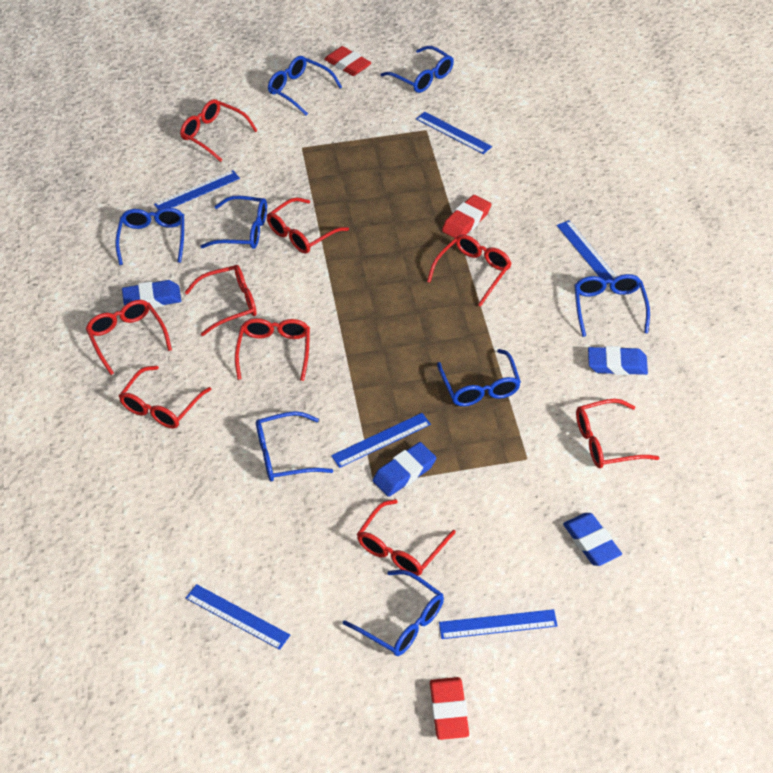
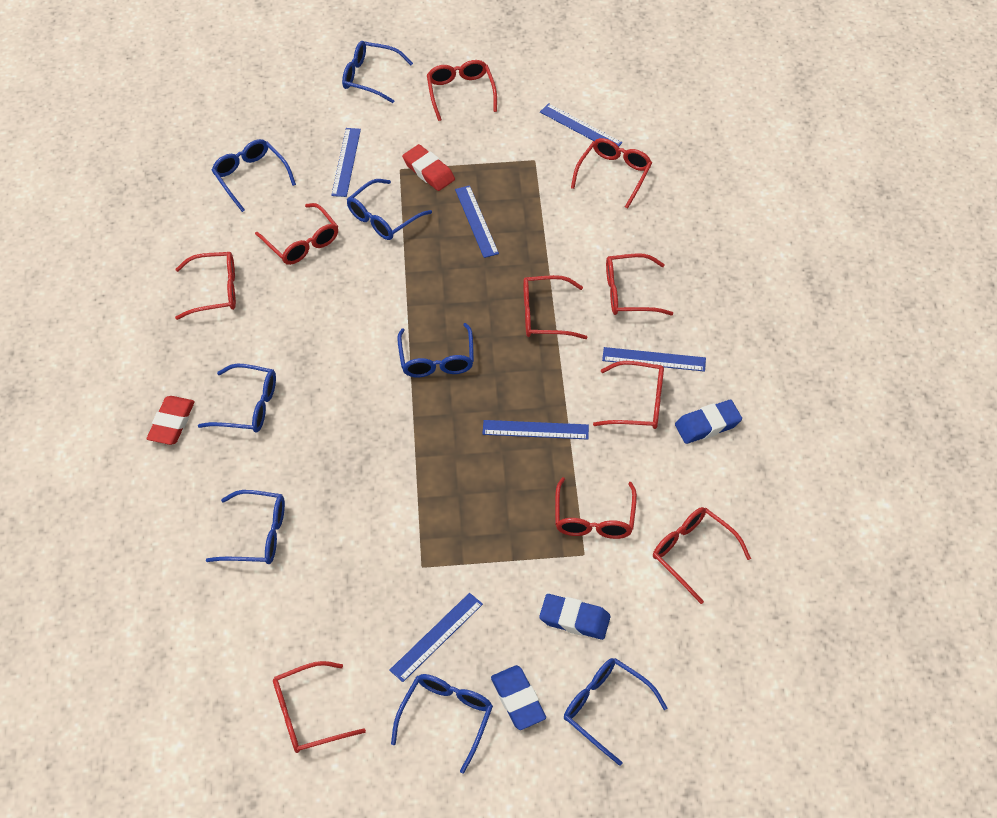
blue eraser: [122,280,181,308] [373,442,436,497] [563,513,622,566] [588,346,648,375] = 4 -> [491,665,546,730] [539,594,611,640] [675,400,742,444] = 3
red eraser: [324,46,371,76] [430,677,469,740] [442,195,491,238] = 3 -> [147,396,195,445] [402,144,455,191] = 2
red glasses: [86,300,172,375] [119,366,212,428] [180,99,258,162] [185,265,257,336] [235,318,310,381] [267,197,349,254] [357,499,456,576] [427,235,512,307] [576,399,659,468] = 9 -> [175,252,236,320] [255,203,338,265] [273,661,366,753] [427,60,497,121] [523,275,588,339] [555,477,637,539] [571,138,652,209] [593,361,664,429] [606,253,673,315] [653,507,751,604] = 10

